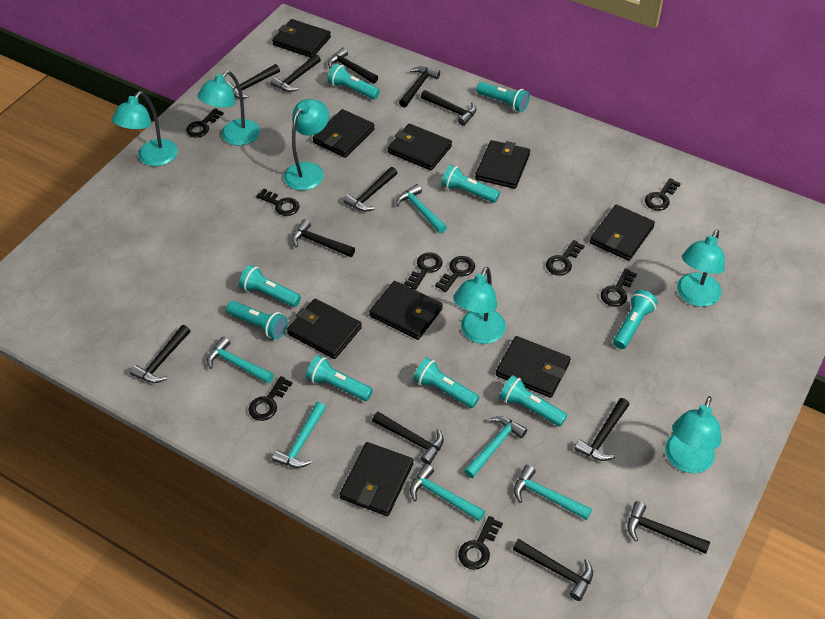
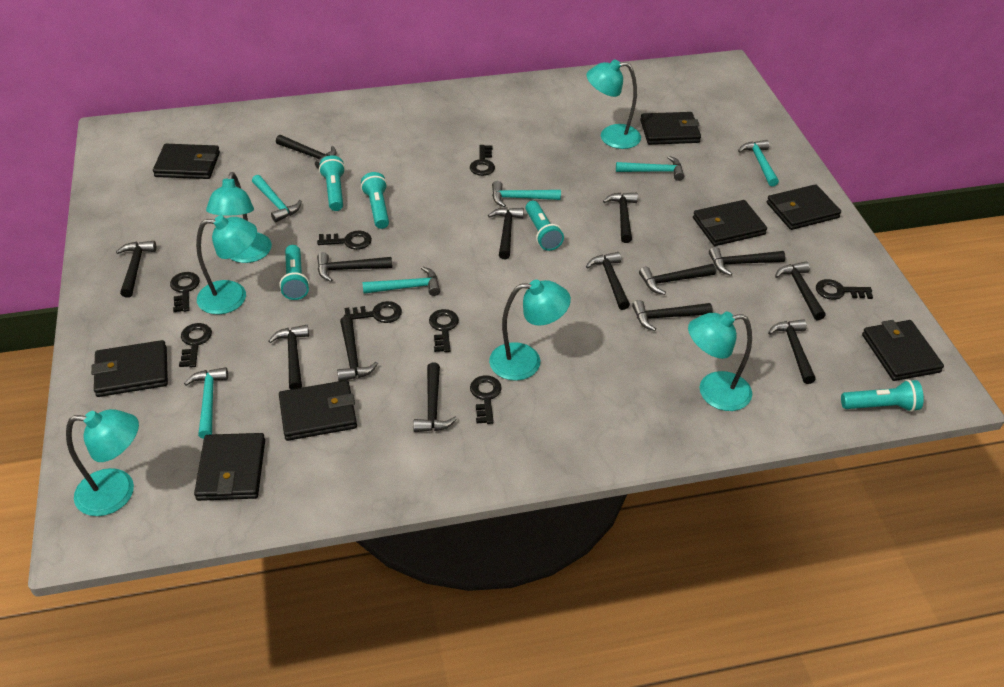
black hammer: [130,325,190,383] [226,64,280,98] [270,54,321,92] [292,219,355,257] [328,48,378,84] [343,167,397,212] [372,412,444,465] [399,67,440,108] [421,90,476,126] [513,539,593,601] [574,398,630,461] [627,501,710,554] = 12 -> [116,241,156,298] [268,325,309,390] [276,135,336,169] [317,252,392,282] [337,316,378,381] [413,363,457,432] [488,207,524,259] [586,252,630,310] [603,193,638,243] [632,300,713,331] [639,264,716,295] [709,247,785,276] [768,319,816,384] [775,261,826,320] = 14
black key: [186,108,224,138] [248,376,292,421] [256,189,300,216] [404,252,443,290] [435,256,475,292] [458,516,503,570] [546,240,585,276] [601,269,637,307] [645,178,681,210] = 9 -> [170,272,200,312] [179,323,212,368] [317,230,372,250] [344,301,402,323] [429,309,459,352] [470,145,495,176] [470,375,502,424] [816,279,873,300] = 8
black wallet: [272,19,331,58] [287,298,362,359] [312,109,375,158] [340,442,413,516] [369,281,443,340] [388,124,452,171] [475,140,530,189] [496,336,571,398] [590,205,655,261] = 9 -> [91,340,168,397] [153,144,220,179] [194,433,265,501] [279,380,357,441] [640,112,701,145] [693,200,767,246] [767,184,841,230] [862,320,944,381] = 8
turquoise flashlight: [226,301,288,339] [239,265,301,307] [306,355,373,401] [328,64,380,99] [413,358,479,408] [442,165,500,203] [476,82,530,112] [499,375,567,427] [613,290,658,349] = 9 -> [279,245,310,300] [319,155,345,211] [361,172,389,229] [526,201,564,251] [841,380,924,412] = 5

